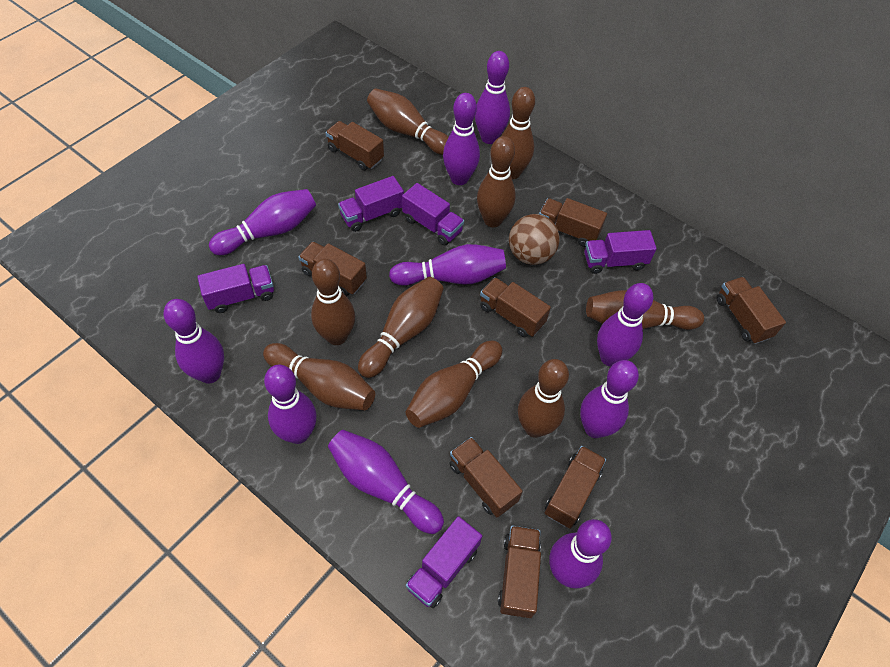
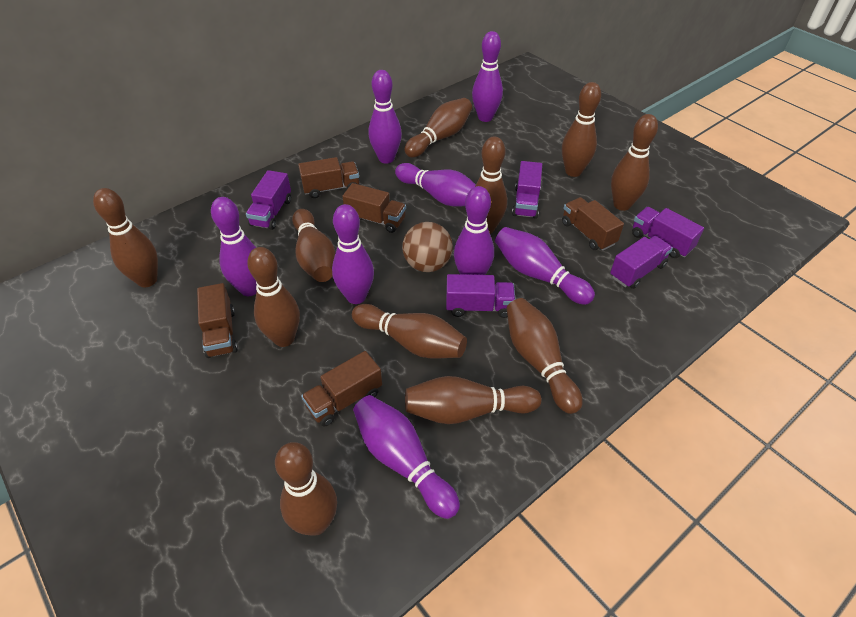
brown bowling pin: [263,343,375,410] [311,259,355,345] [358,277,444,378] [367,88,449,155] [405,341,502,428] [477,136,516,227] [502,87,535,179] [518,359,569,438] [586,290,704,330] = 9 -> [93,188,158,287] [247,247,300,347] [275,442,337,536] [292,209,335,282] [352,304,467,358] [404,98,472,157] [405,376,541,424] [475,136,507,234] [507,298,583,414] [562,82,601,177] [611,114,658,211] = 11
brown truck: [298,241,367,296] [325,121,384,171] [449,437,523,517] [480,277,551,337] [498,526,541,618] [539,198,607,247] [545,446,606,529] [716,277,786,344] = 8 -> [197,283,238,358] [298,157,359,198] [301,351,382,427] [342,183,406,233] [562,197,624,251] = 5
purple bowling pin: [164,299,224,383] [209,189,316,255] [264,365,317,444] [328,430,444,534] [389,244,506,286] [443,93,480,185] [475,51,510,144] [550,519,612,589] [580,360,639,438] [597,283,653,366] = 10 -> [211,197,257,296] [332,204,374,304] [353,395,460,519] [369,70,402,164] [395,163,476,207] [454,186,494,275] [472,31,503,122] [495,227,595,305] = 8

